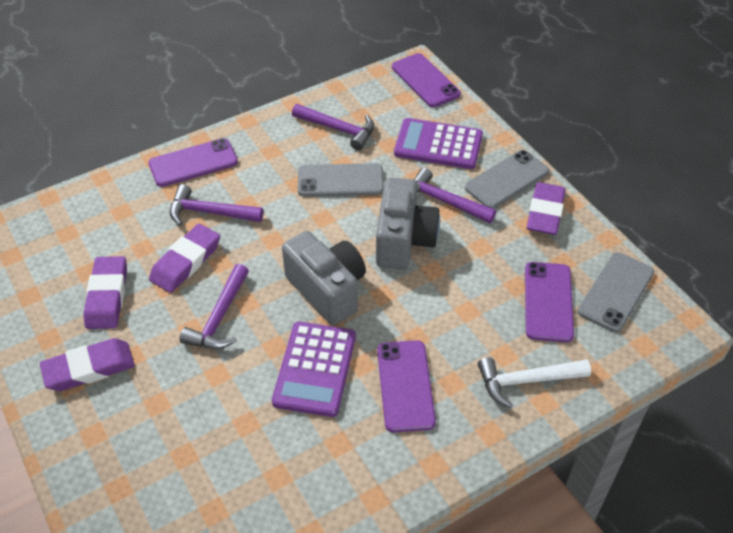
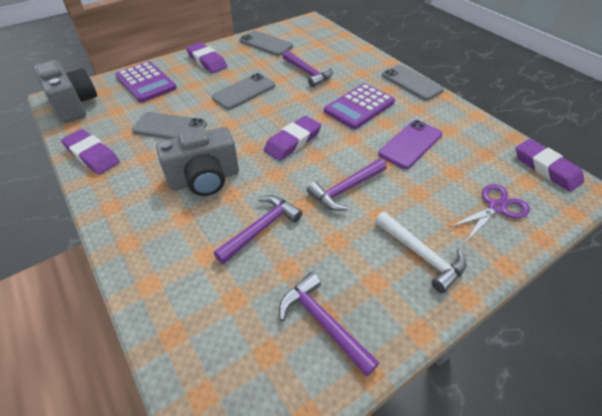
grey phone: [298,163,384,197] [465,150,549,209] [578,252,654,332] = 3 -> [132,112,207,139] [211,73,275,110] [239,30,293,56] [382,65,444,100] = 4
purple phone: [148,138,238,187] [377,340,436,432] [392,53,461,107] [525,262,574,342] = 4 -> [378,120,442,169] = 1
purple scissors: none = 0 -> [450,184,530,242] = 1

